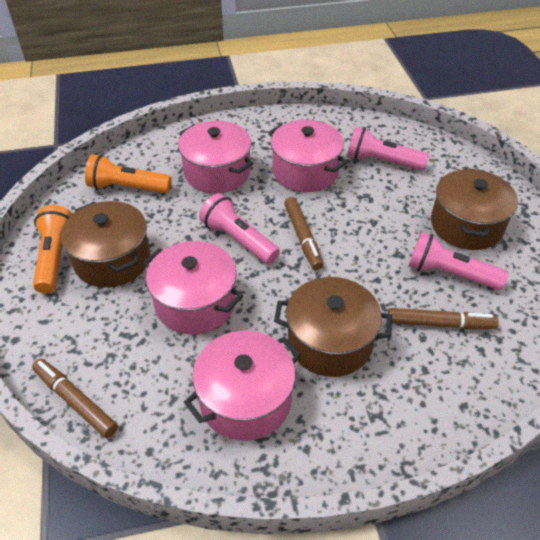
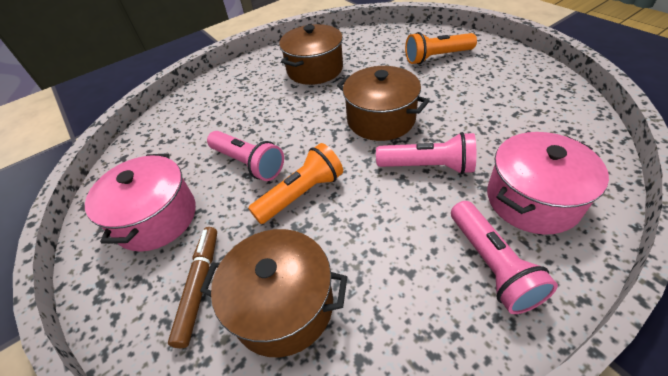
brown marker: [32,359,118,438] [284,197,323,270] [388,308,499,329] = 3 -> [168,227,217,348] = 1
pink pot: [143,241,243,334] [178,121,254,193] [184,331,301,441] [268,120,348,192] = 4 -> [85,153,196,252] [487,132,609,235] = 2

